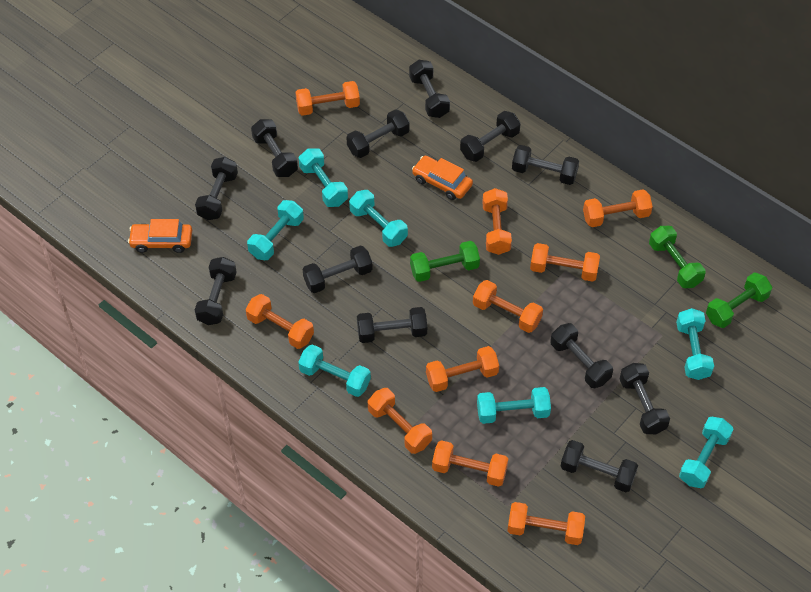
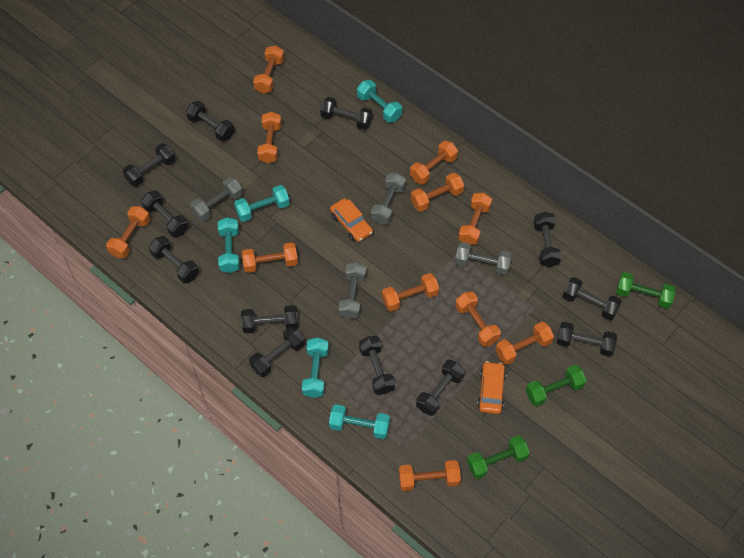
grey dumbbell: none = 0 -> [190,177,243,221] [338,262,366,319] [371,173,406,224] [455,242,512,275] = 4
orange dumbbell: [245,294,314,349] [295,81,360,116] [368,388,432,454] [426,346,499,392] [432,440,508,487] [473,280,543,333] [482,188,512,255] [507,502,585,545] [530,243,600,282] [583,189,653,227] = 10 -> [106,206,150,258] [242,242,298,273] [253,45,284,93] [257,112,282,163] [382,273,439,311] [399,460,461,491] [410,141,458,185] [411,173,464,212] [455,292,501,347] [458,193,492,245] [496,322,554,365] = 11
turquoise dumbbell: [247,200,304,260] [298,344,371,397] [299,148,348,207] [349,190,408,247] [477,387,551,424] [676,308,714,380] [679,417,733,488] = 7 -> [218,217,240,273] [234,185,290,222] [302,338,329,398] [329,404,390,439] [357,80,402,123] = 5

